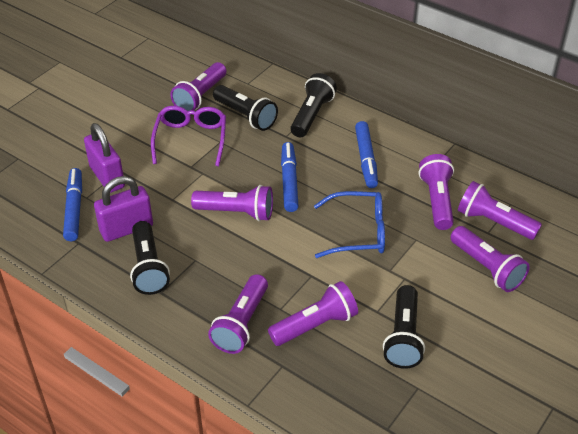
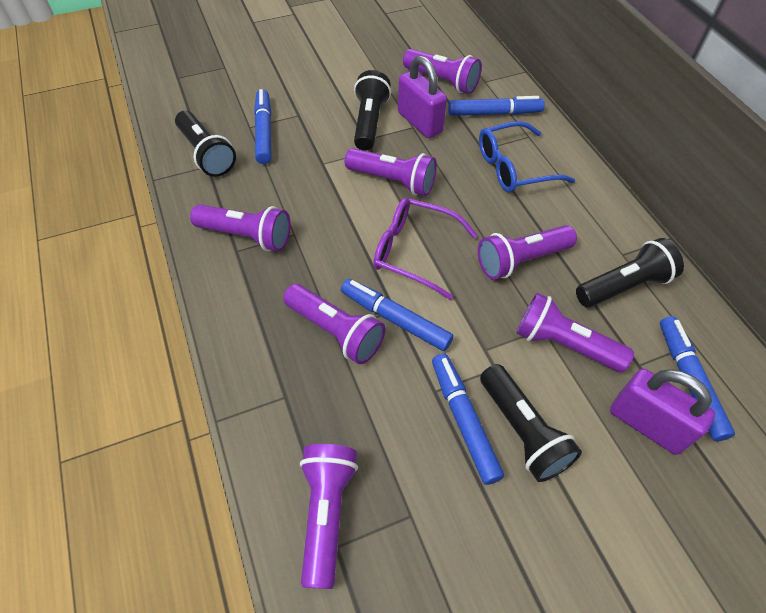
blue marker: [63,168,82,241] [281,142,299,212] [355,121,378,188] = 3 -> [254,89,272,164] [341,279,454,351] [432,353,504,485] [448,96,545,116] [660,316,735,441] = 5

